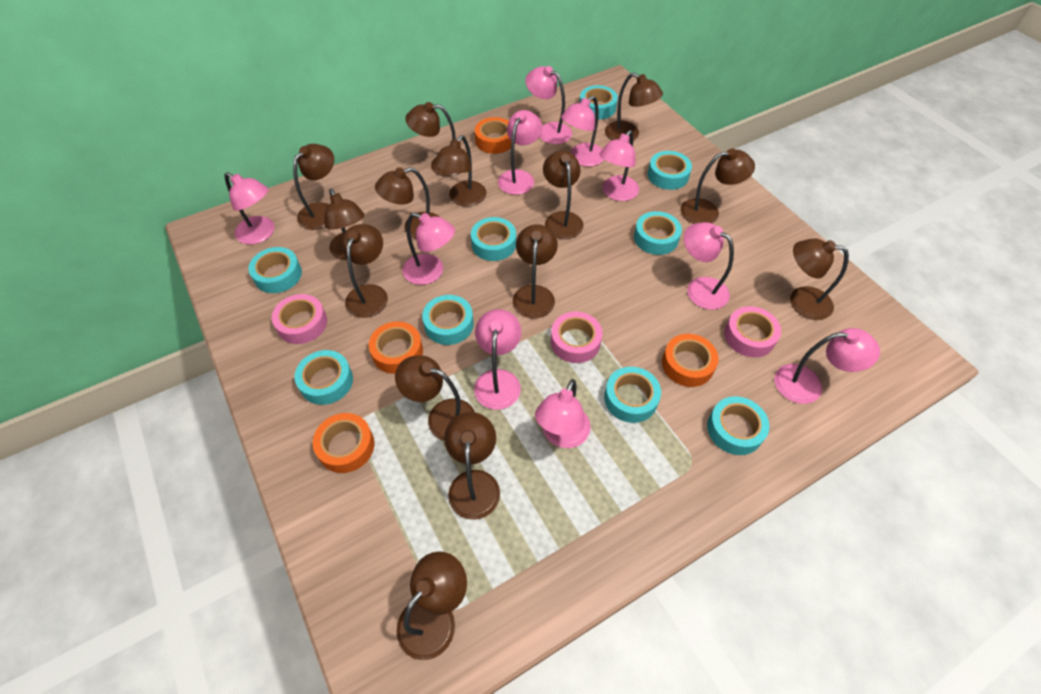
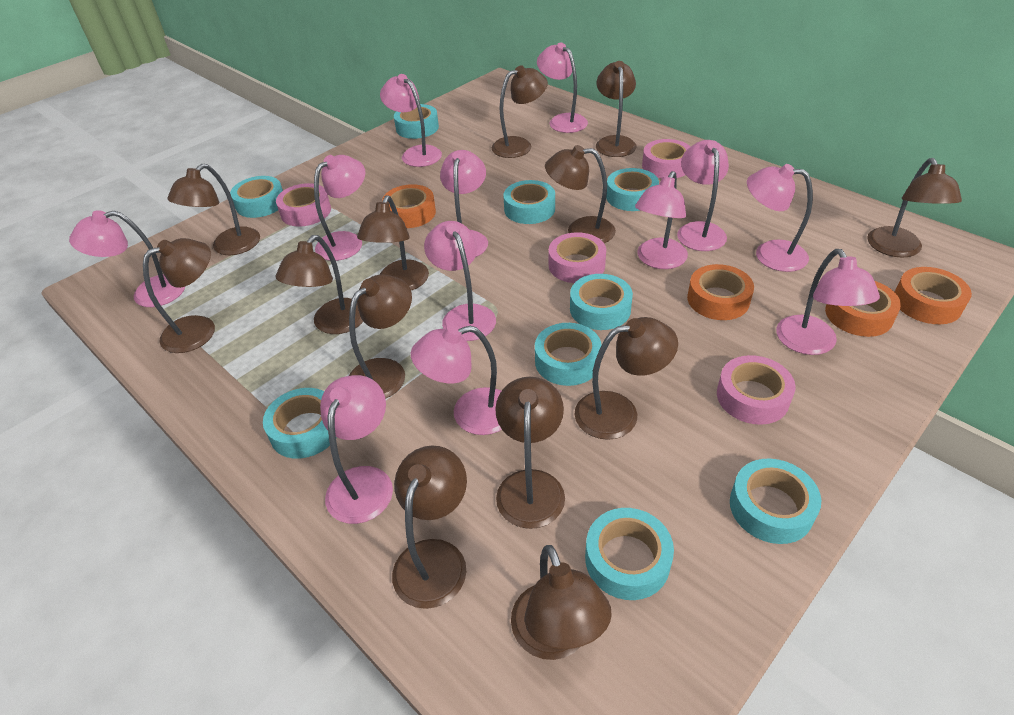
brown lamp: [293,144,334,230] [324,188,364,260] [342,224,388,318] [375,167,440,239] [395,356,475,441] [396,551,467,660] [405,102,460,177] [434,135,486,207] [444,412,500,520] [513,224,558,318] [543,151,584,239] [605,73,663,142] [680,148,755,224] [790,239,849,320] = 14 -> [143,238,215,353] [167,164,260,255] [276,235,363,334] [349,275,412,399] [357,195,429,290] [392,445,467,609] [492,65,548,158] [495,377,565,529] [511,545,612,660] [545,145,616,243] [574,317,678,440] [596,61,637,157] [867,158,962,258] = 13
pink lamp: [225,172,274,245] [403,212,455,285] [474,309,521,410] [498,110,542,195] [525,66,572,144] [535,379,591,448] [561,96,604,167] [599,130,639,201] [684,222,734,310] [775,328,880,404] = 10 -> [69,210,185,307] [314,155,365,261] [320,375,393,524] [380,74,442,167] [411,325,502,435] [424,221,496,341] [440,150,488,257] [537,42,588,133] [635,171,688,269] [677,140,729,251] [747,164,813,272] [776,249,880,355] = 12
pink tape: [272,294,327,344] [551,312,603,363] [724,306,781,357] = 3 -> [276,183,331,227] [549,232,606,283] [642,139,691,178] [717,355,795,425] = 4

